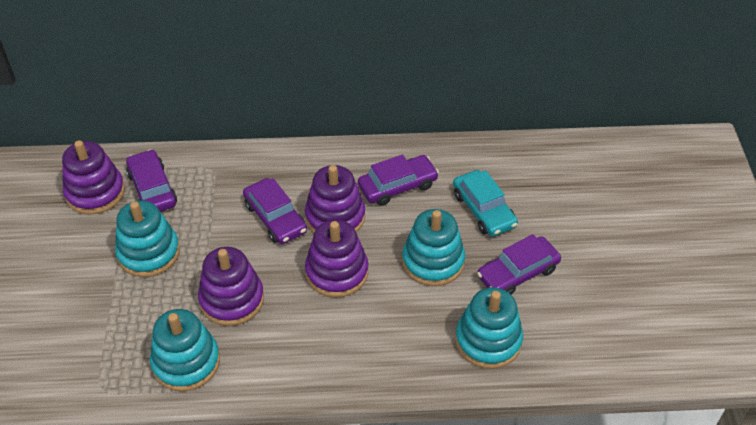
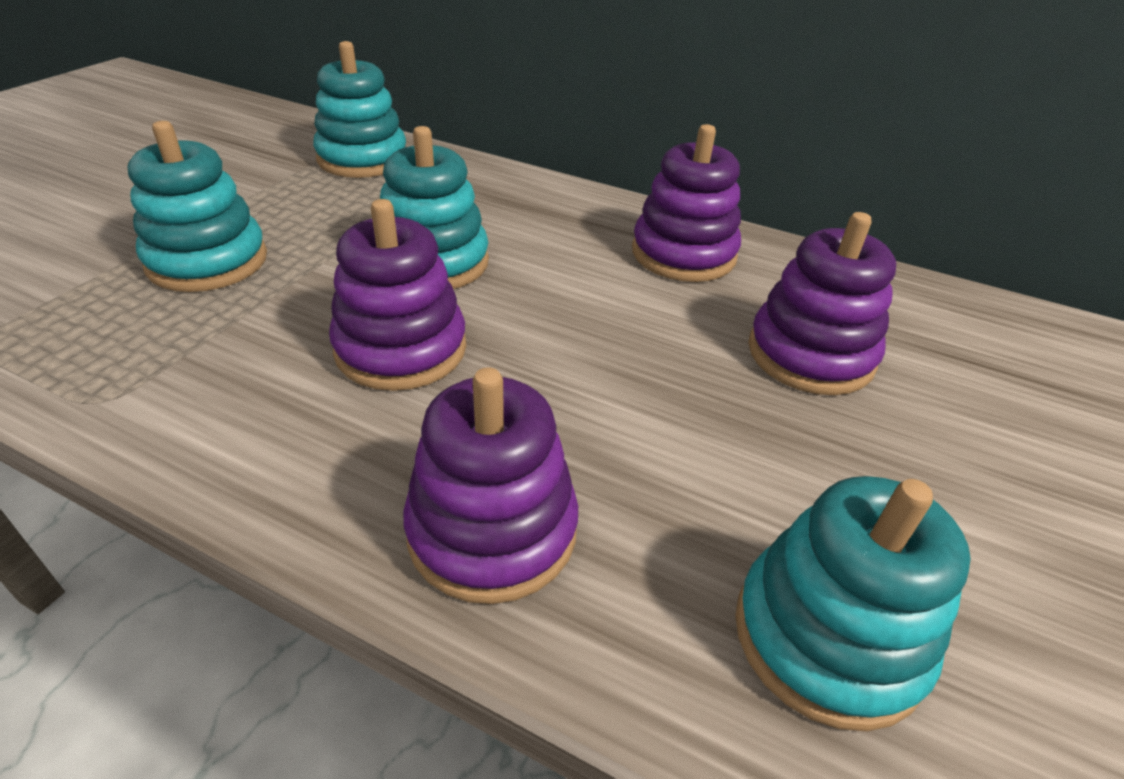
purple car: [126,149,177,212] [243,178,307,244] [358,154,439,206] [477,234,561,295] = 4 -> none = 0
turquoise car: [453,170,518,237] = 1 -> none = 0

